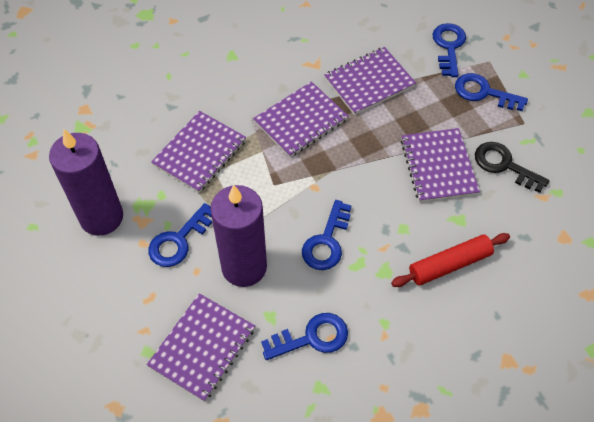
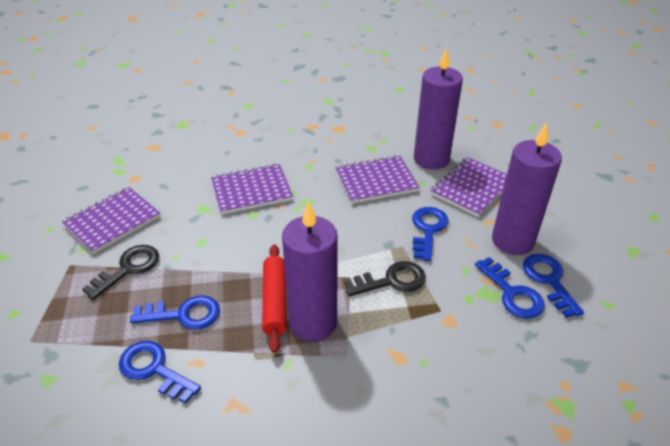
black key: [475,142,549,193] = 1 -> [82,245,159,300] [344,261,426,296] = 2
purple candle: [49,129,123,236] [210,185,267,287] = 2 -> [282,201,338,342] [414,48,463,170] [492,122,562,255] = 3
purple notebook: [147,293,255,402] [151,111,246,193] [253,81,349,157] [324,47,416,115] [401,128,480,202] = 5 -> [62,187,160,254] [211,164,293,214] [335,155,420,204] [430,157,507,217] = 4

